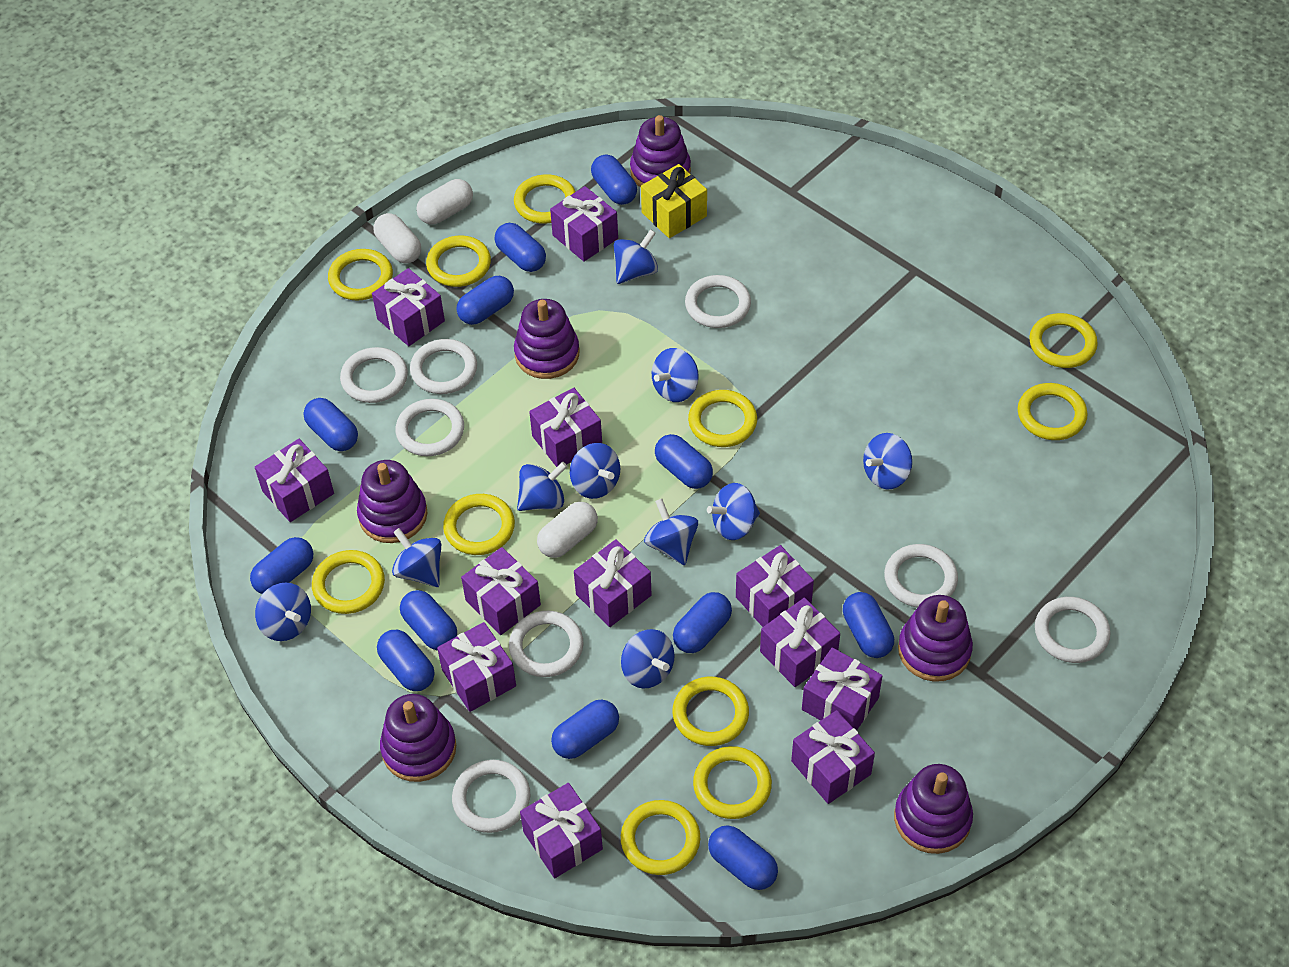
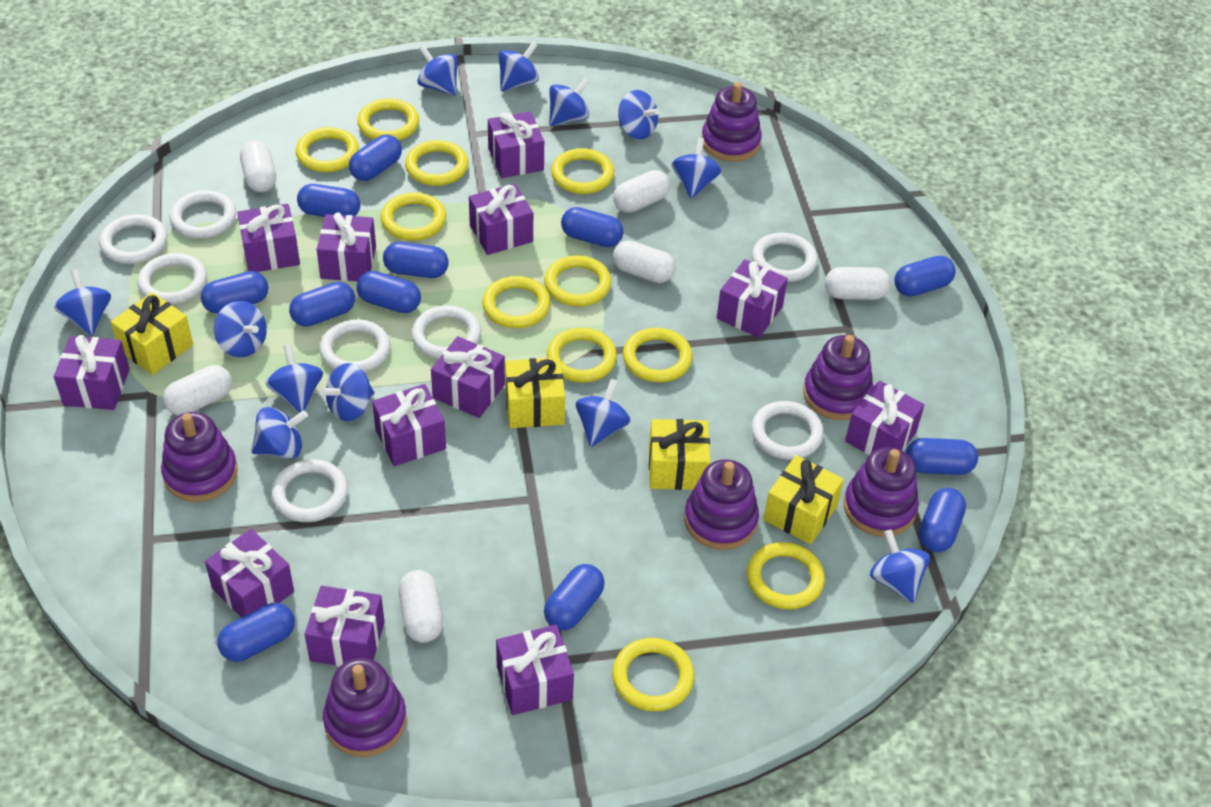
blue spinning top: [255,583,311,641] [392,528,441,587] [517,462,568,511] [570,443,620,499] [614,229,658,284] [621,629,675,689] [644,499,698,565] [652,348,699,402] [707,483,760,540] [863,433,912,490] = 10 -> [54,269,111,336] [214,301,267,357] [251,407,308,459] [265,344,323,413] [320,363,374,421] [417,45,458,96] [499,42,539,92] [549,77,590,126] [575,379,631,447] [618,90,660,140] [671,138,721,199] [870,530,930,603] = 12
white capsule: [373,213,421,264] [416,179,473,225] [537,502,598,558] = 3 -> [163,365,232,415] [240,141,276,192] [399,570,443,643] [613,170,670,213] [613,240,676,283] [825,267,891,300] = 6
yellow gift: [641,164,707,238] = 1 -> [111,292,193,375] [505,357,565,428] [649,419,711,490] [763,455,844,544] = 4

